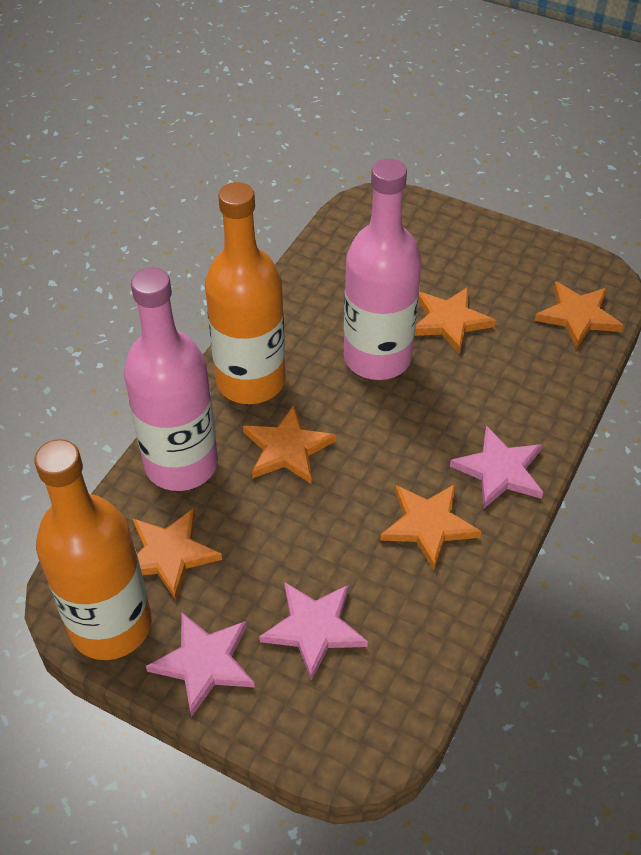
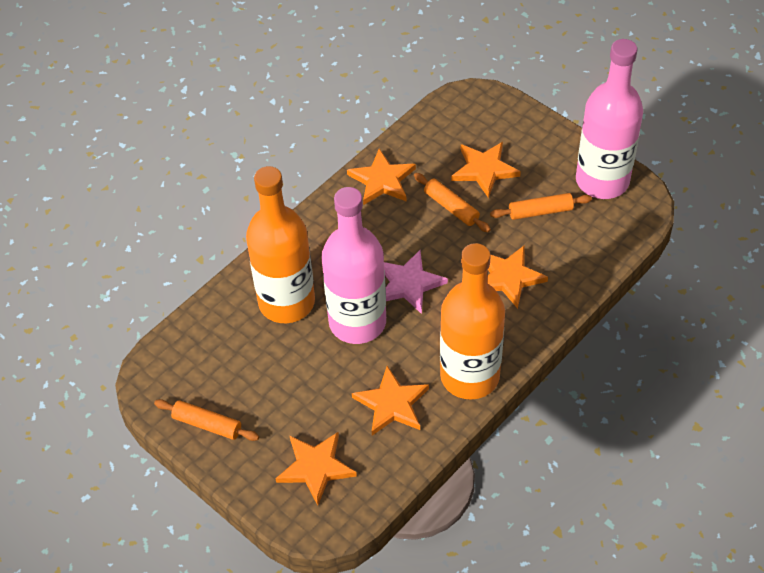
orange rolling pin: none = 0 -> [154,399,259,441] [414,173,491,232] [490,193,592,220] = 3
pink star: [146,612,255,717] [259,582,368,681] [450,426,543,508] = 3 -> [384,250,448,314] = 1

